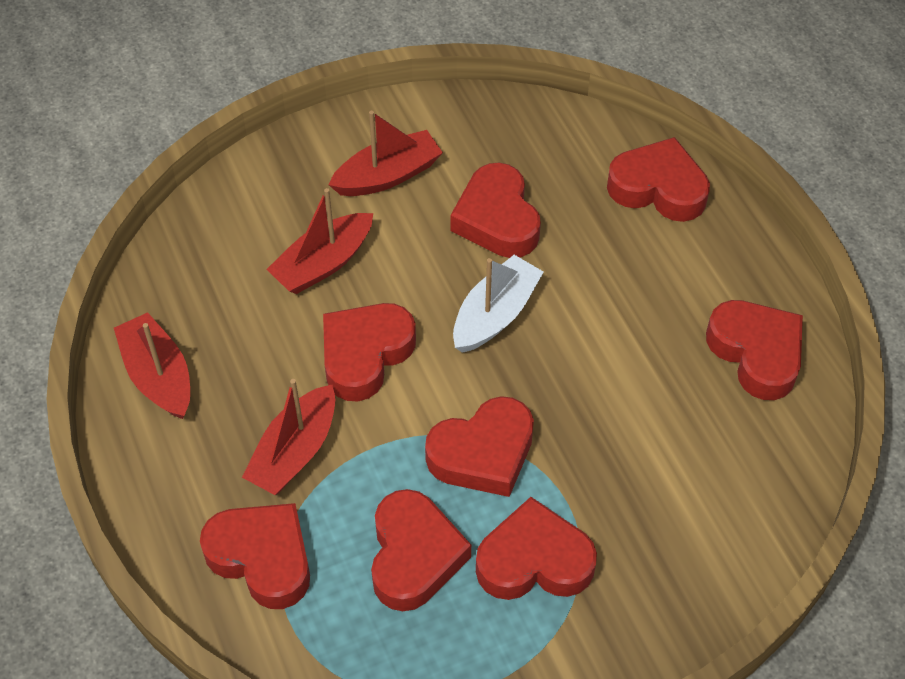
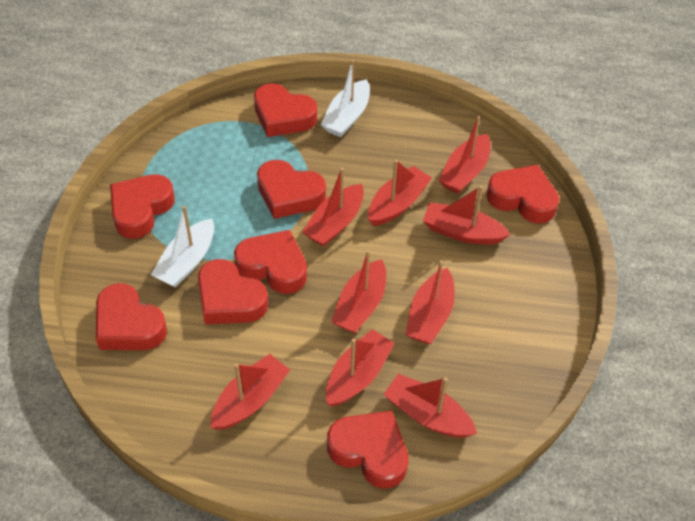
red boat: [114,312,190,419] [242,379,335,495] [266,188,373,294] [328,111,443,196] = 4 -> [210,354,290,430] [302,168,364,247] [326,329,395,407] [331,250,386,333] [368,160,432,226] [383,374,477,437] [405,260,455,344] [423,186,511,244] [439,116,491,194] = 9
white boat: [453,255,544,353] = 1 -> [151,206,214,287] [321,60,370,137] = 2

